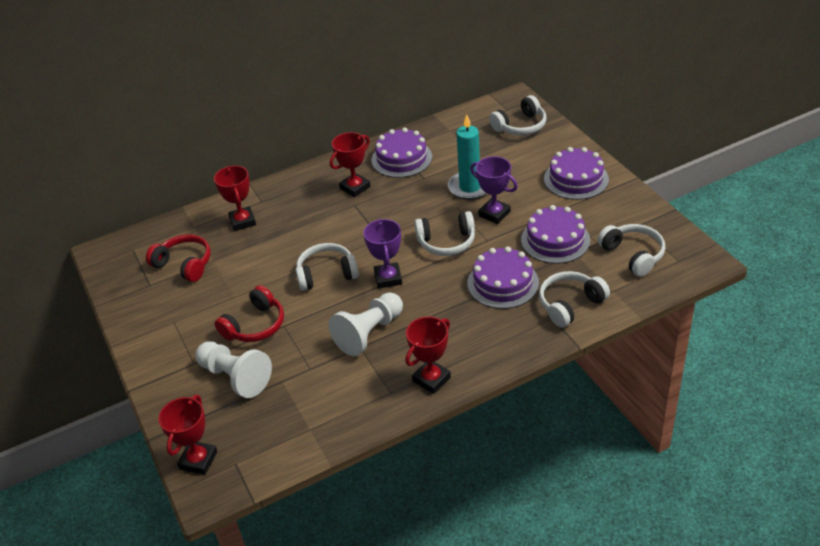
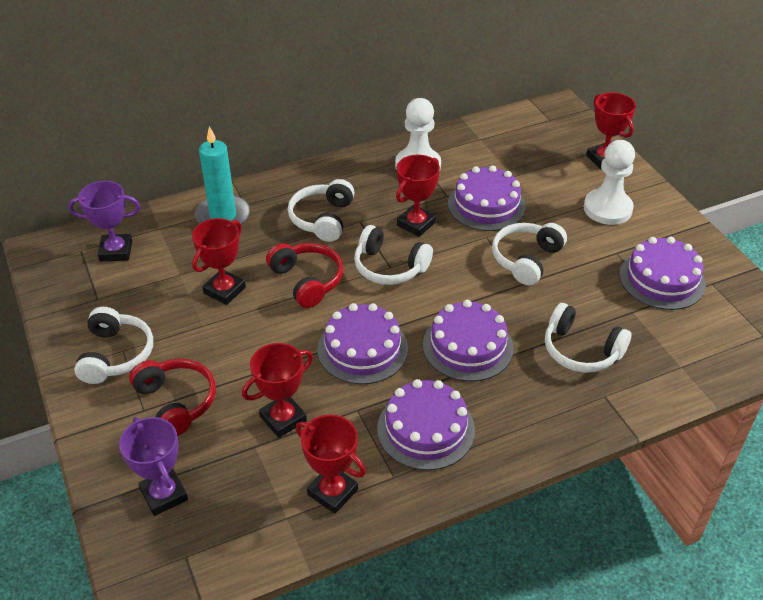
purple cake: [371,127,432,178] [467,247,539,309] [521,205,590,264] [544,147,609,200] = 4 -> [318,303,408,384] [377,379,475,470] [423,300,513,381] [448,165,526,231] [619,237,706,310] = 5
red trophy: [158,395,217,475] [214,166,256,231] [330,132,371,197] [405,316,451,394] = 4 -> [192,218,246,305] [242,343,313,438] [296,414,366,514] [396,155,440,237] [586,92,636,170] = 5

